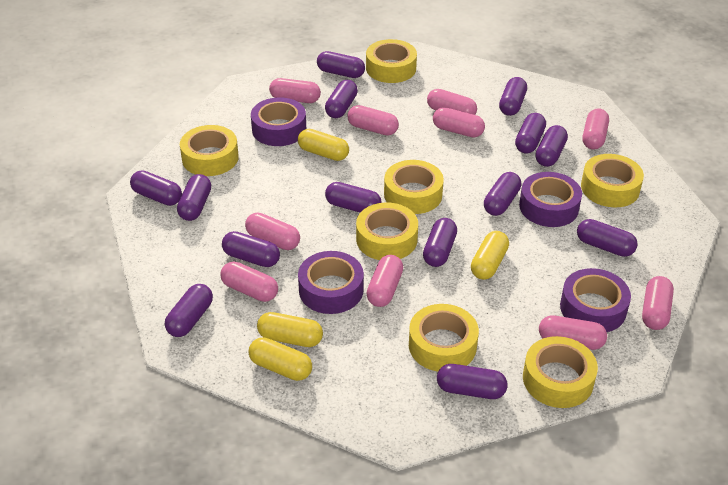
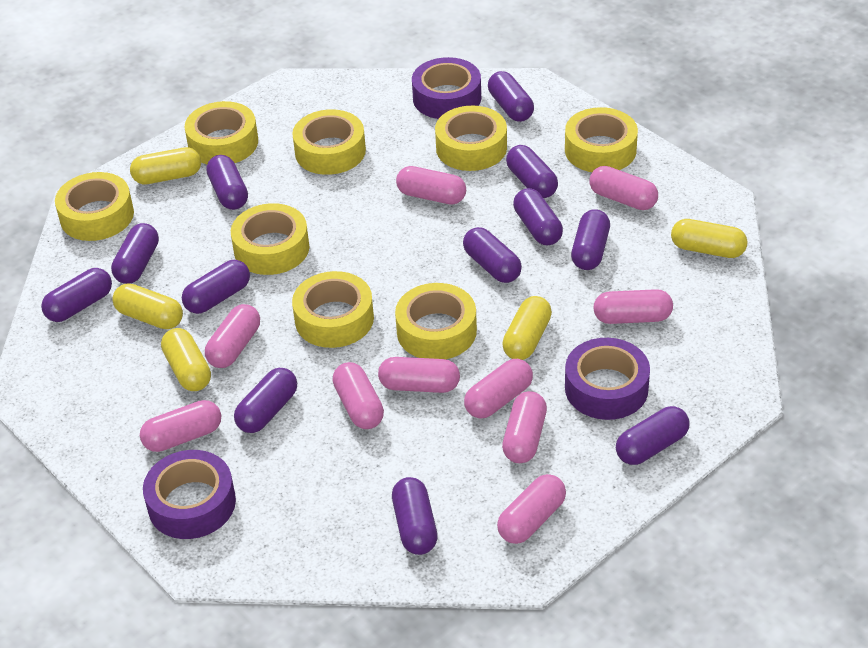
purple capsule: [130,170,182,206] [165,284,213,337] [177,174,211,221] [222,231,280,267] [317,51,365,78] [325,80,358,118] [325,182,382,212] [423,218,457,267] [437,364,508,399] [484,172,521,216] [499,77,527,116] [515,113,546,154] [535,125,568,167] [577,219,638,257] = 14 -> [41,268,112,322] [111,223,159,284] [182,260,250,314] [206,155,248,210] [234,368,297,433] [392,477,438,555] [463,227,522,283] [488,71,534,122] [506,145,558,198] [513,188,563,246] [571,209,610,270] [616,406,690,465] = 12
purple tape: [251,97,306,146] [298,251,364,314] [519,172,582,227] [560,268,631,332] = 4 -> [143,450,236,539] [412,57,481,119] [565,338,650,420] = 3
yellow capsule: [248,337,312,381] [257,312,323,347] [298,129,349,161] [471,231,509,280] = 4 -> [112,283,183,329] [130,147,201,184] [161,328,211,391] [502,296,552,360] [671,219,747,258] = 5
yellow tape: [180,125,239,176] [356,202,418,260] [366,39,417,83] [384,160,444,214] [409,304,479,372] [523,336,598,408] [581,154,644,207] = 7 -> [55,172,134,241] [185,101,258,164] [231,203,309,275] [292,109,366,175] [292,271,374,348] [395,283,477,359] [435,106,507,171] [565,107,638,172] = 8

